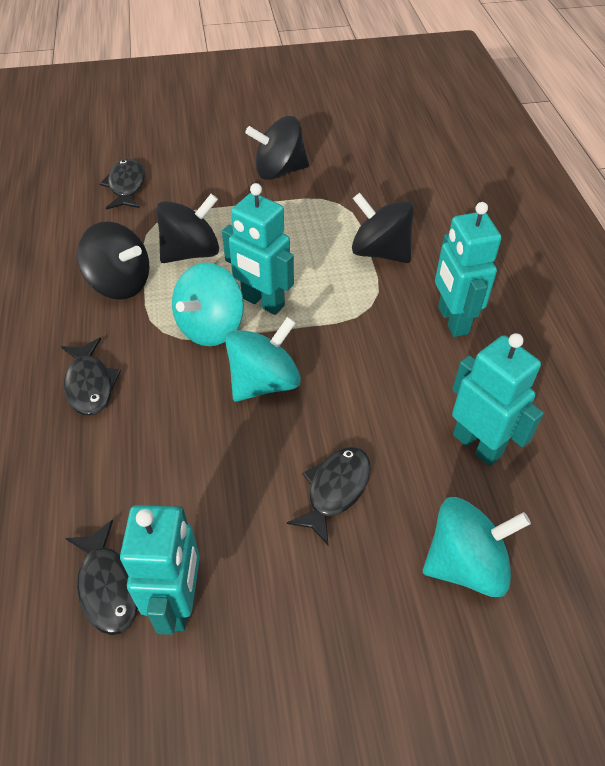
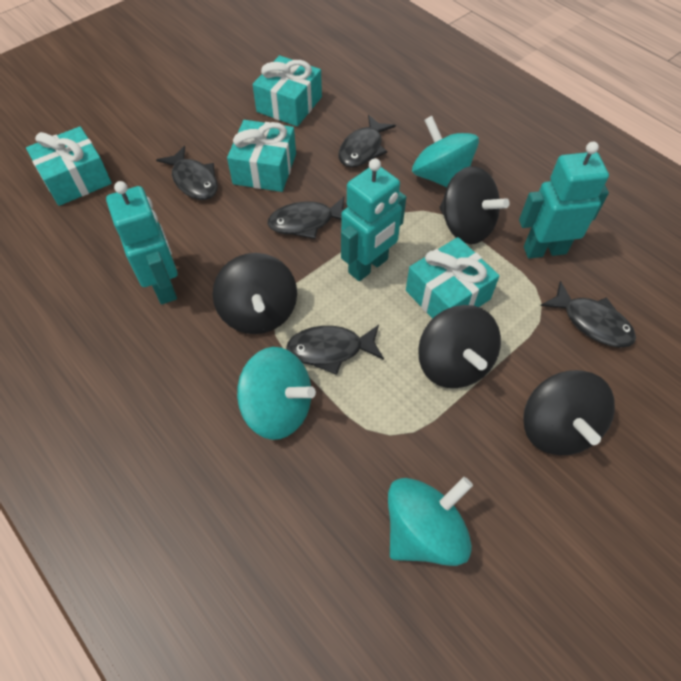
black fish: [61,337,121,416] [65,519,138,635] [100,158,145,210] [287,447,371,545] = 4 -> [156,146,218,200] [268,197,344,239] [286,325,384,375] [338,115,396,167] [540,281,636,348] = 5
turquoise gift: none = 0 -> [26,126,112,206] [227,120,296,192] [253,55,322,127] [406,237,499,319] = 4
turquoise robot: [120,505,200,635] [222,183,294,315] [435,202,502,337] [452,333,544,466] = 4 -> [106,181,178,304] [341,158,406,281] [519,142,609,259] = 3

